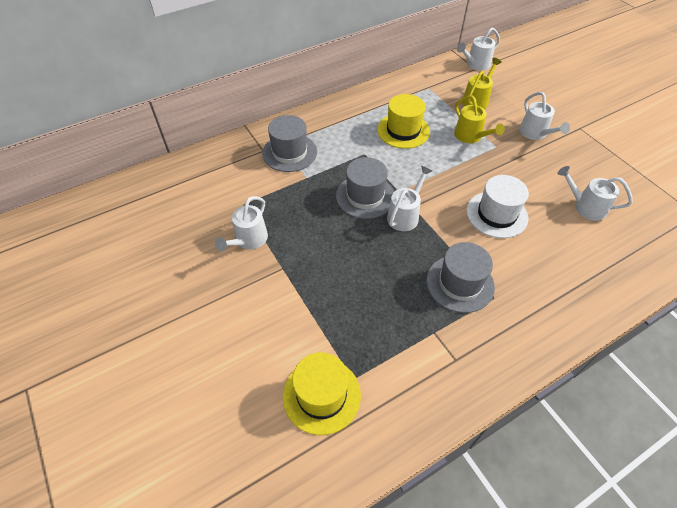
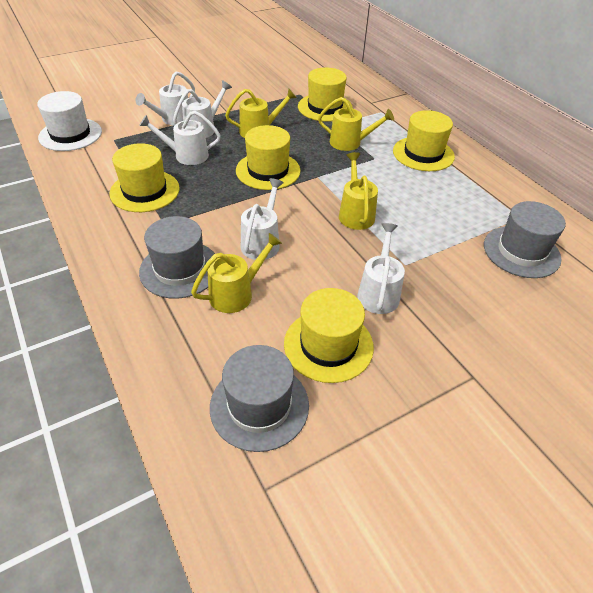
yellow hat: [283,352,361,435] [377,94,430,149] = 2 -> [109,143,180,212] [236,125,300,190] [284,288,374,383] [298,68,353,122] [393,110,455,171] = 5
yellow watering can: [454,95,505,143] [462,58,502,109] = 2 -> [191,233,282,313] [225,89,297,138] [318,97,394,151] [339,152,378,230] = 4

